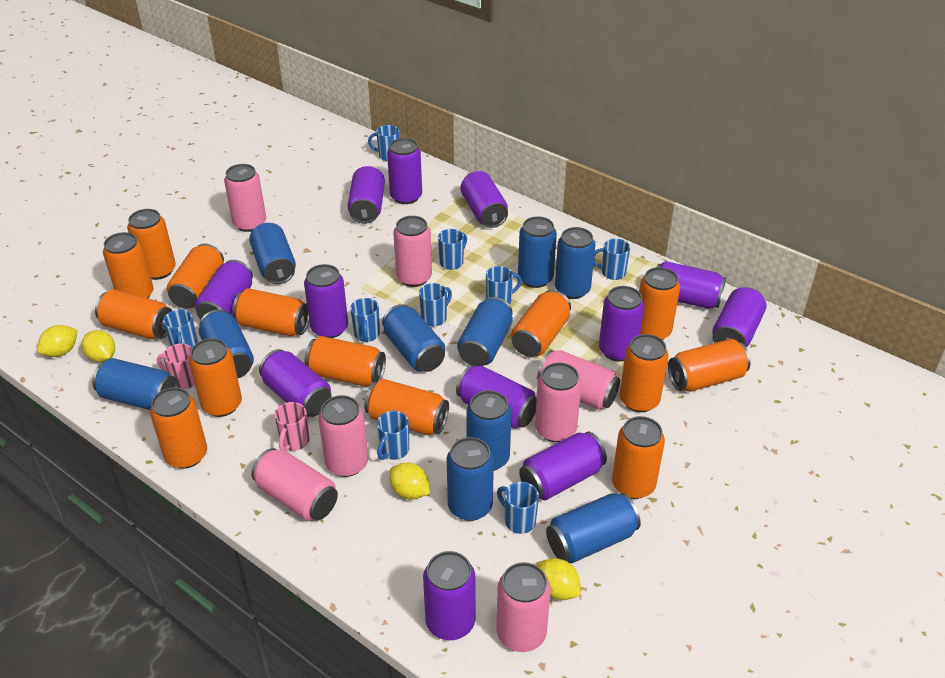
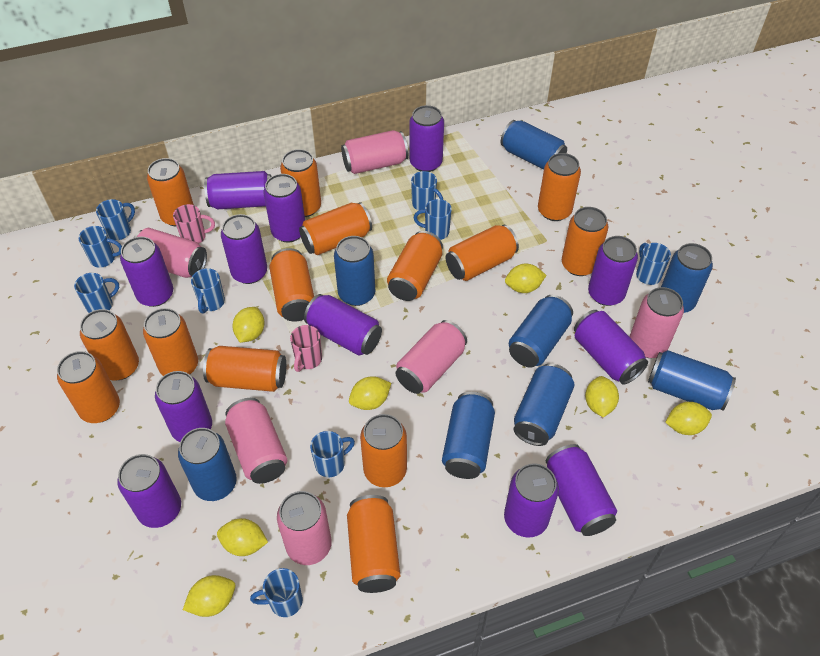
blue can: [92,358,178,410] [199,309,254,378] [249,223,296,284] [382,304,445,372] [447,437,494,521] [457,297,513,366] [466,390,512,471] [518,216,557,288] [546,493,641,563] [555,227,595,299] = 10 -> [178,428,237,501] [334,236,375,306] [442,392,495,479] [500,120,567,170] [509,295,573,368] [514,363,575,446] [648,350,736,410] [661,243,713,313] = 8
pink can: [224,164,266,232] [251,448,338,521] [318,395,368,477] [393,216,432,287] [496,562,551,652] [535,362,582,442] [537,350,620,410] = 7 -> [133,228,207,278] [225,398,287,484] [277,491,332,565] [341,130,408,174] [395,320,467,394] [630,287,684,358] = 6
yellow lemon: [37,325,78,357] [82,330,115,362] [389,463,430,499] [536,558,581,600] = 4 -> [183,575,235,617] [217,518,268,556] [232,307,264,343] [349,376,391,410] [505,263,547,293] [585,376,619,417] [665,402,712,435] = 7

